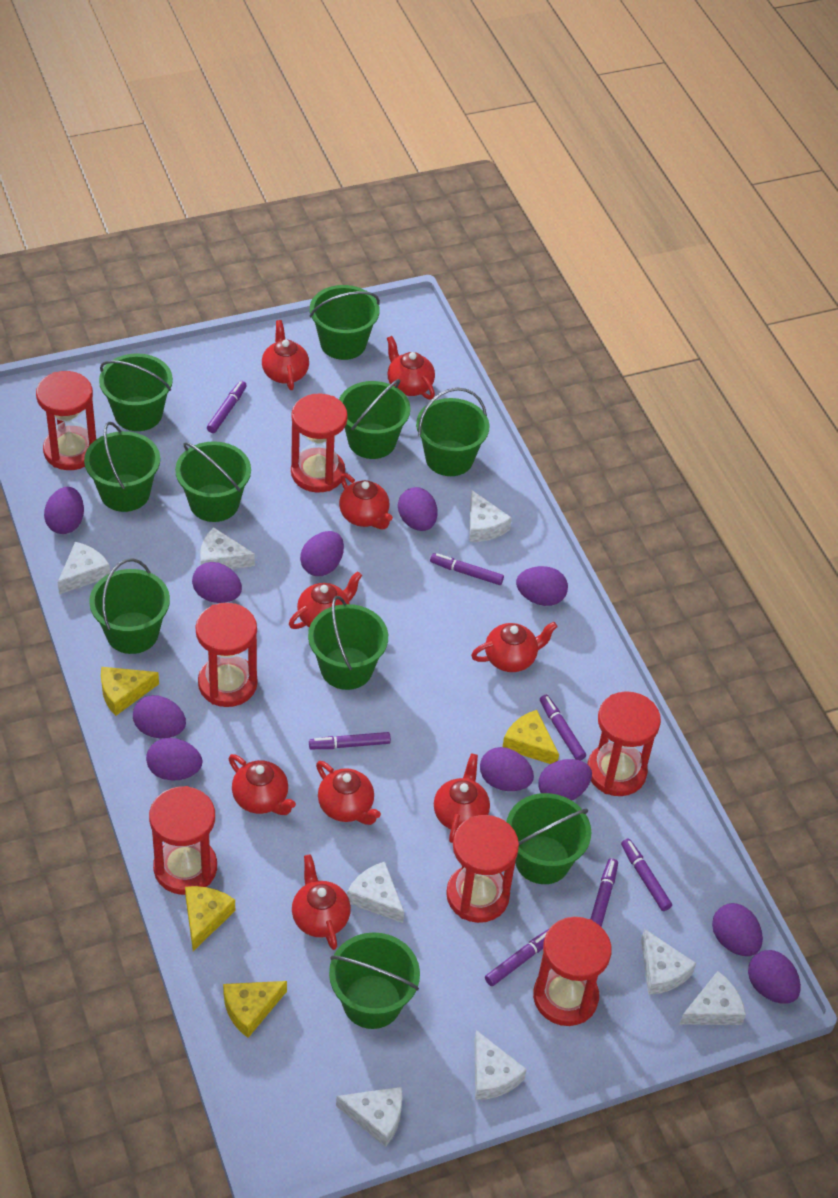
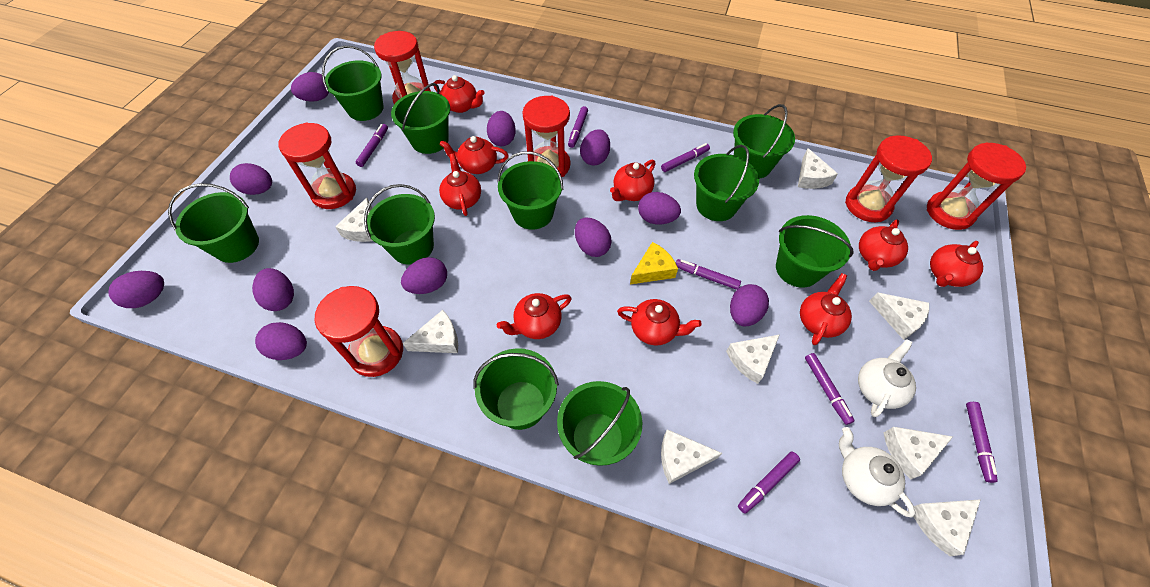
red hourglass: [36,371,96,470] [149,786,217,895] [195,603,258,707] [291,393,348,493] [446,815,519,923] [533,917,612,1026] [587,691,661,796] = 7 -> [278,122,356,209] [315,286,403,377] [374,31,431,104] [522,96,570,177] [845,135,932,222] [927,143,1026,230] = 6
white teapot: none = 0 -> [839,427,916,517] [858,339,916,417] = 2
yellow cheese: [101,667,159,716] [185,886,235,951] [223,981,287,1038] [503,710,559,764] = 4 -> [630,242,678,284] = 1

